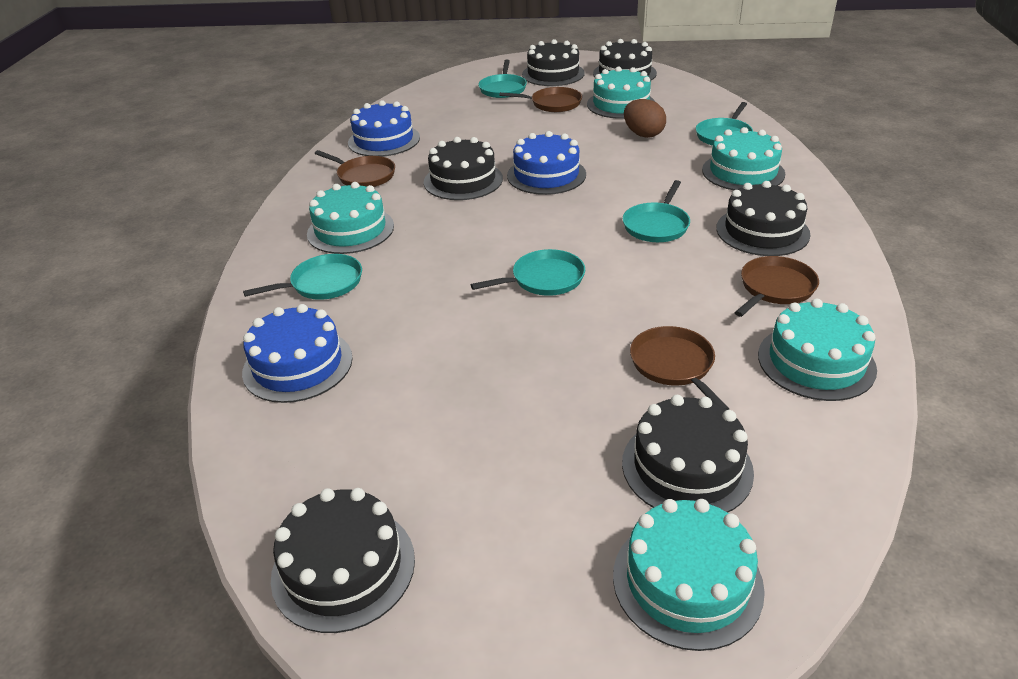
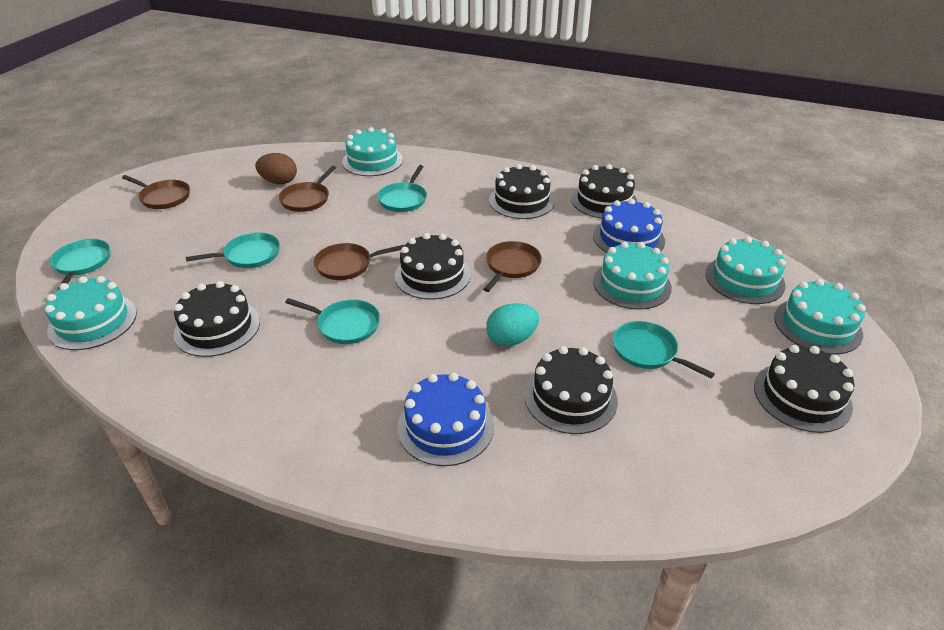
blue cake: [242,304,353,403] [348,100,420,157] [507,131,586,195] = 3 -> [397,373,494,466] [593,199,665,253] = 2
turquoise egg: none = 0 -> [486,303,539,346] = 1

